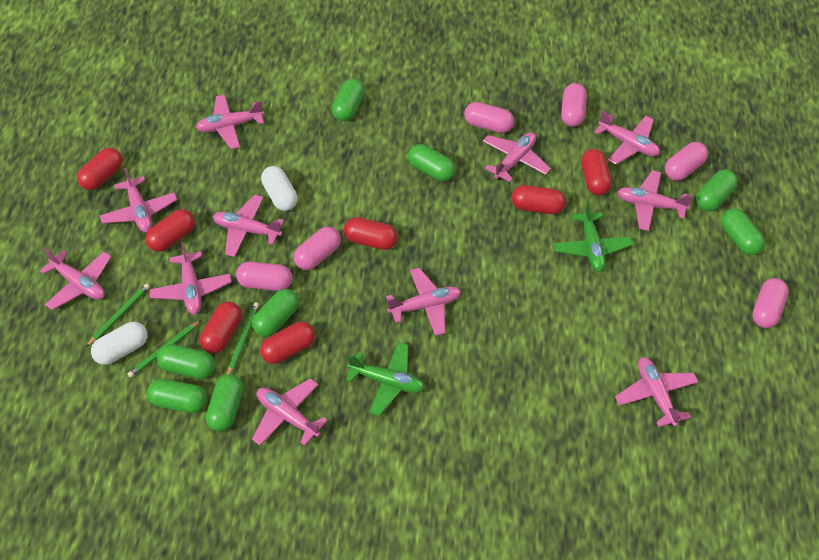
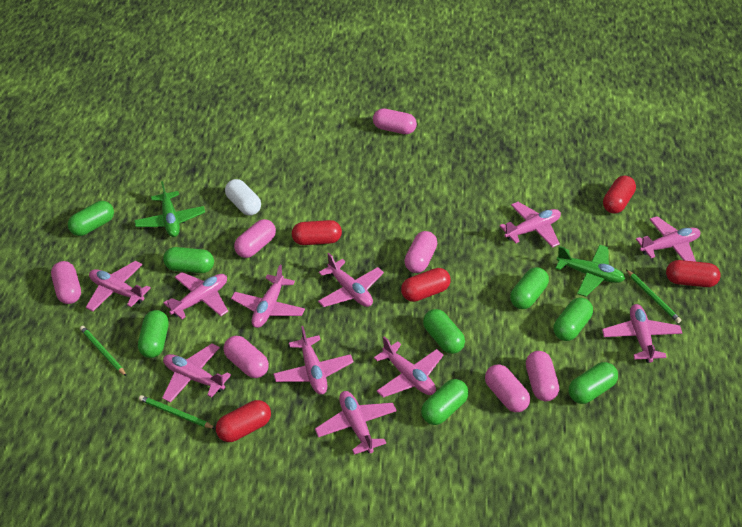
pink capsule: [236,262,293,291] [294,227,341,270] [464,102,514,133] [561,83,587,127] [665,142,708,181] [752,278,789,328] = 6 -> [51,261,81,304] [223,336,269,378] [234,219,276,258] [373,108,417,134] [404,231,437,273] [485,364,530,412] [526,351,559,401] = 7
red capsule: [77,148,123,190] [145,209,195,252] [200,302,242,353] [260,322,315,364] [344,217,398,250] [512,185,566,214] [581,149,612,196] = 7 -> [216,400,271,442] [292,220,342,245] [401,268,451,302] [603,176,636,214] [666,260,721,287] = 5
white capsule: [91,322,148,365] [261,166,298,211] = 2 -> [225,179,261,216] = 1

